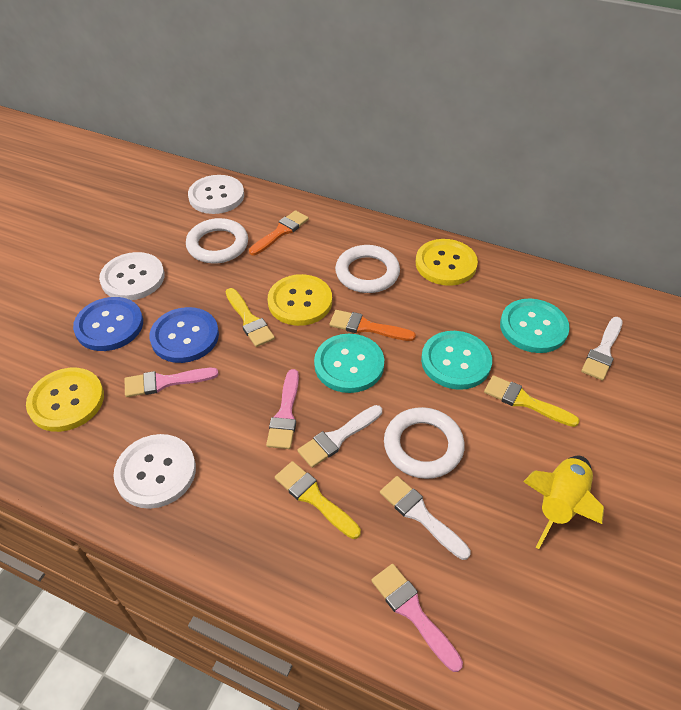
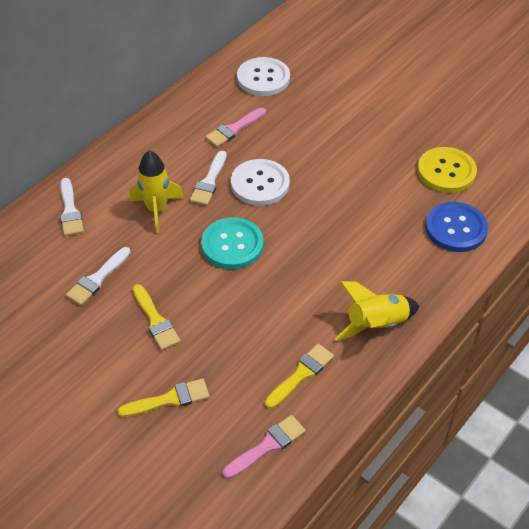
blue button: [73,297,143,351] [149,307,219,363] = 2 -> [425,202,488,252] = 1
orange brush: [249,210,309,255] [329,310,416,341] = 2 -> none = 0
pink brush: [125,368,219,397] [266,369,299,449] [371,564,463,672] = 3 -> [205,108,266,147] [223,415,306,479] = 2
turquoise button: [314,334,384,393] [421,331,492,390] [500,299,570,353] = 3 -> [201,217,263,269] = 1
white button: [99,252,165,300] [113,434,196,509] [188,175,244,214] = 3 -> [231,159,290,206] [237,57,290,96] = 2
white ring: [186,218,248,264] [335,245,400,293] [384,407,465,479] = 3 -> none = 0
yellow button: [26,368,104,432] [268,274,332,326] [416,239,478,286] = 3 -> [418,147,477,193] = 1
yellow rocket: [523,456,604,549] = 1 -> [129,150,184,233] [335,281,420,341] = 2

